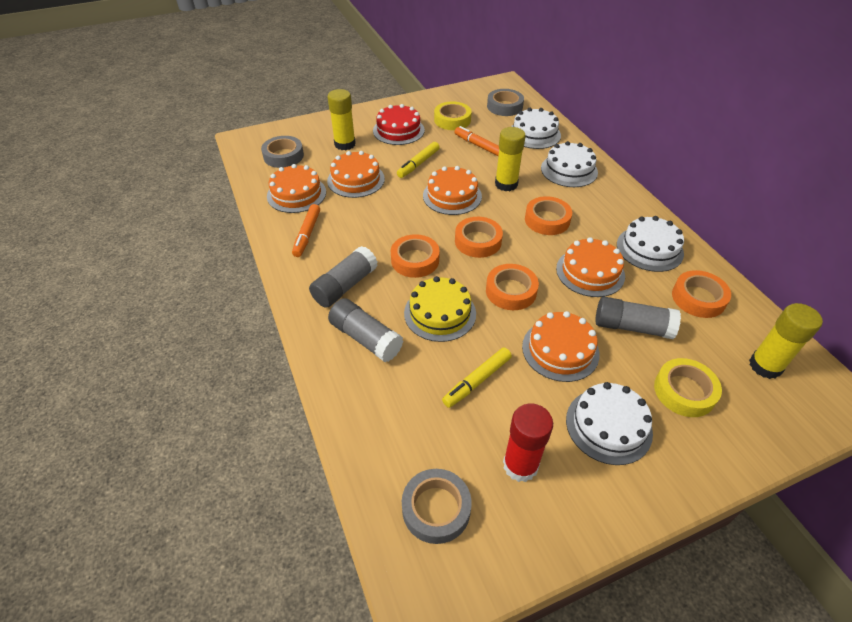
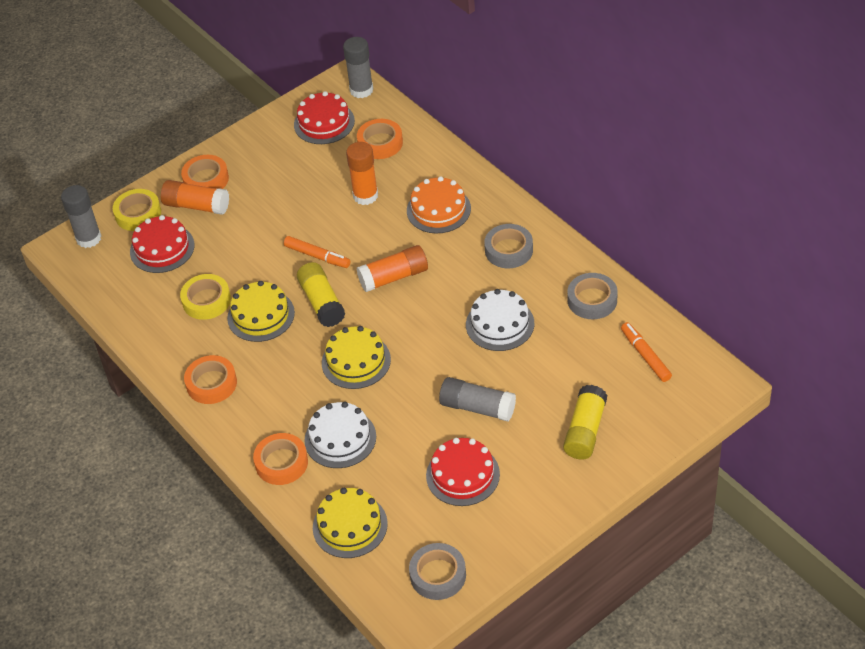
orange cake: [267,164,326,213] [327,151,385,198] [423,166,482,215] [522,311,600,382] [556,237,625,297] = 5 -> [407,176,471,233] = 1
orange glue stick: none = 0 -> [161,180,229,215] [346,142,378,205] [357,245,428,292] = 3
orange tape: [391,234,440,278] [455,217,503,258] [486,264,539,310] [525,196,572,235] [672,270,731,318] = 5 -> [181,155,229,189] [184,355,237,404] [253,433,308,485] [357,119,403,159] = 4
red cake: [373,104,425,145] = 1 -> [130,215,195,273] [294,91,355,144] [426,438,500,506] = 3
red glue stick: [503,403,553,482] = 1 -> none = 0
white cake: [511,108,561,149] [541,141,598,187] [566,382,653,465] [617,216,684,272] = 4 -> [304,402,376,468] [466,289,534,351] = 2
yellow cake: [404,276,476,342] = 1 -> [227,281,295,342] [313,488,388,558] [322,326,391,389] = 3
yellow glue stick: [328,89,356,150] [495,127,525,191] [749,303,823,379] = 3 -> [297,262,345,327] [563,385,607,460] = 2
yellow marker: [397,142,440,178] [442,348,512,408] = 2 -> none = 0

